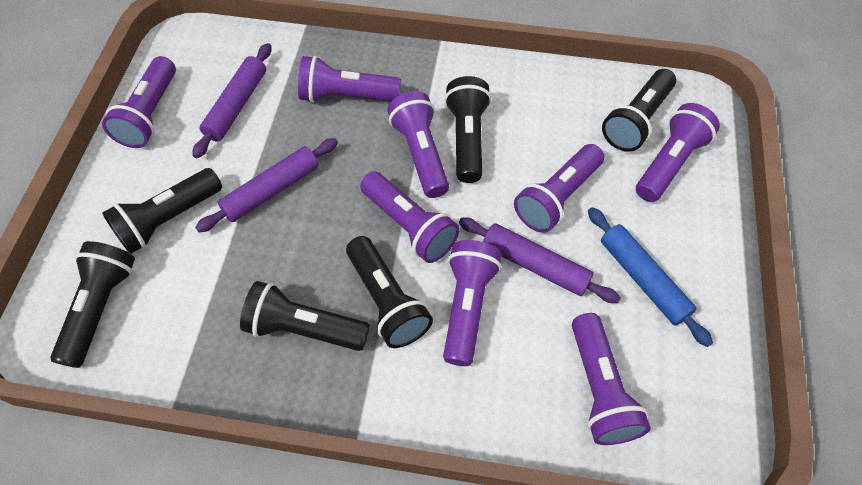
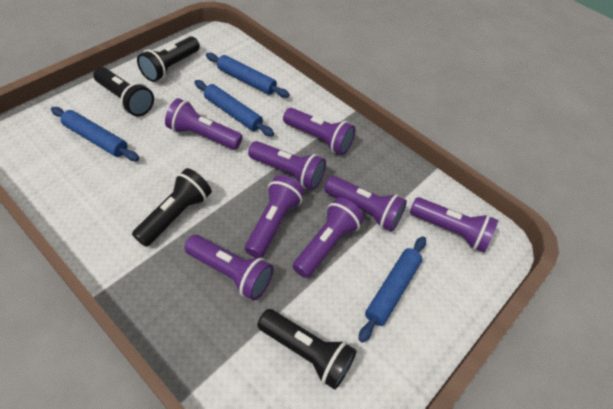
black flashlight: [50,241,135,368] [102,168,222,254] [240,281,370,351] [346,236,433,348] [444,76,491,183] [602,69,676,152] = 6 -> [93,67,154,116] [132,168,212,247] [137,36,200,82] [257,309,357,390] = 4
blue rolling pin: [588,207,713,347] = 1 -> [51,107,139,161] [194,80,274,137] [206,53,290,98] [359,236,426,343] = 4
purple rolling pin: [192,43,272,158] [195,138,338,233] [459,218,621,303] = 3 -> none = 0

